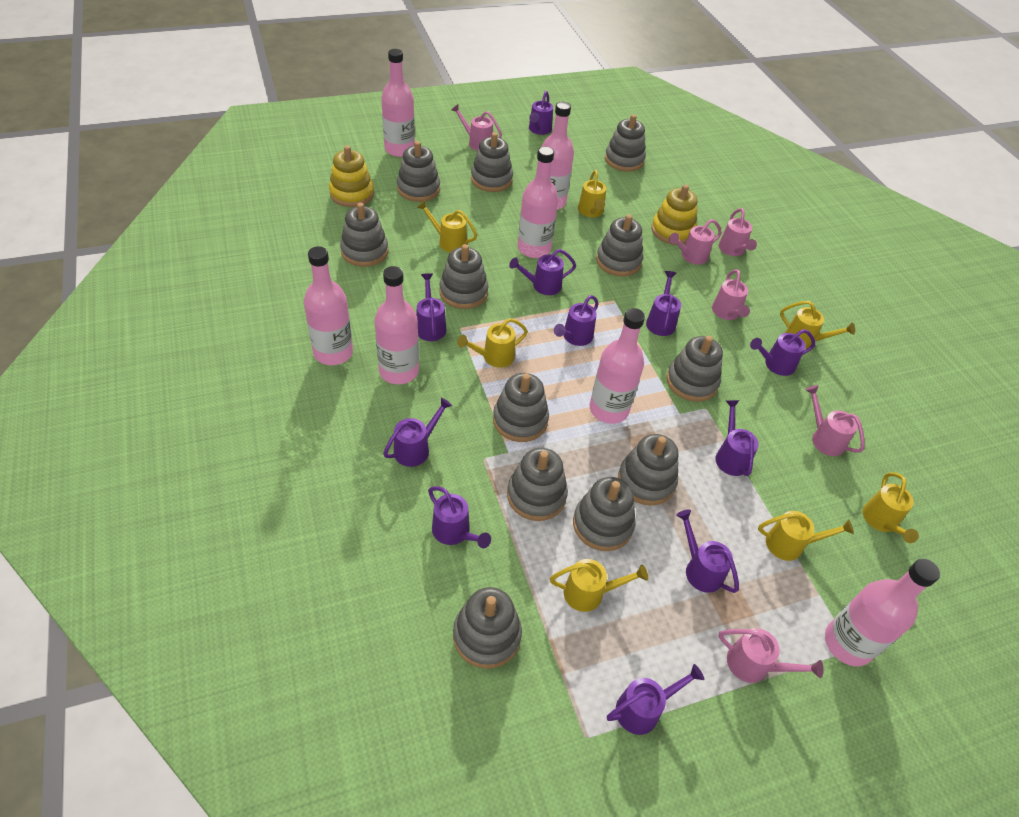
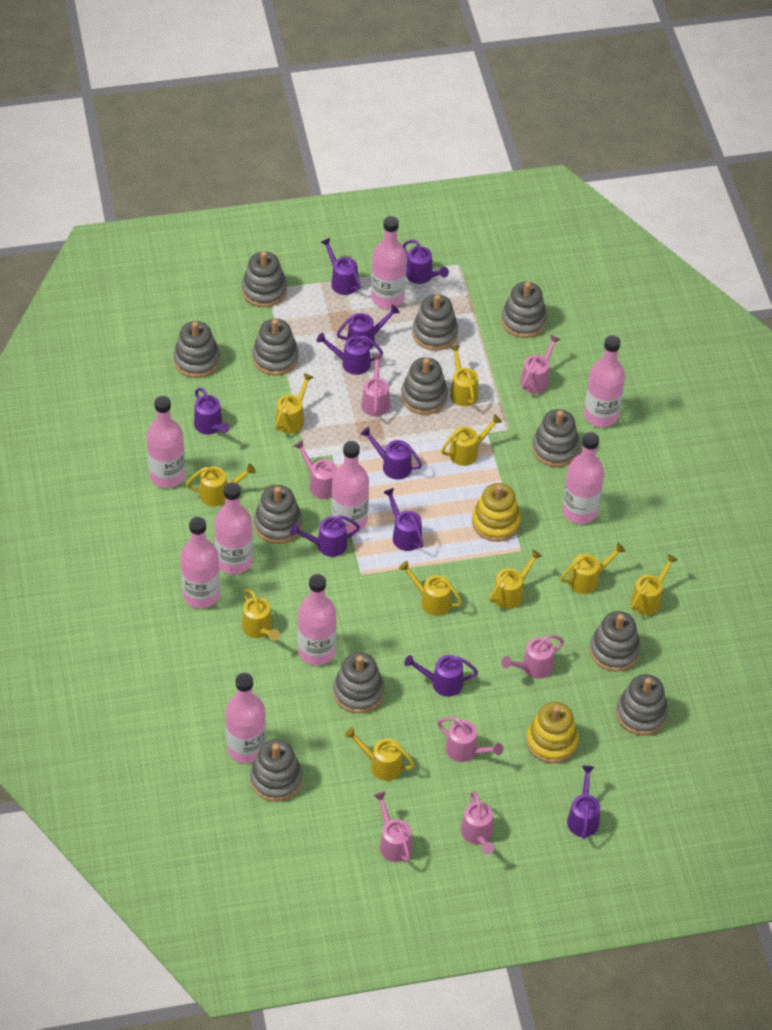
pink bottle: [304,246,353,365] [374,266,419,384] [381,49,415,157] [518,146,558,258] [542,102,574,210] [589,308,645,424] [825,559,940,666] = 7 -> [147,396,185,488] [180,517,220,609] [214,482,253,574] [226,673,266,764] [298,574,336,665] [331,441,369,533] [371,216,407,308] [562,432,604,524] [584,335,625,427] = 9
pink watering can: [451,104,502,151] [669,219,722,265] [712,269,750,320] [718,628,824,683] [719,208,757,256] [805,385,865,456] = 6 -> [294,440,337,499] [361,354,390,417] [374,791,412,862] [437,717,503,762] [461,791,495,854] [502,635,564,679] [521,335,560,394] = 7
purple watering can: [383,397,452,467] [416,273,446,341] [428,486,491,548] [509,249,576,295] [529,91,553,135] [554,295,599,346] [607,664,704,735] [646,271,681,336] [676,510,739,593] [715,400,759,476] [750,329,815,376] = 11 -> [194,388,230,435] [290,515,360,557] [316,333,383,375] [321,238,360,295] [337,305,400,349] [361,427,422,480] [383,488,423,551] [402,240,449,284] [404,655,478,697] [567,766,600,839] = 10
yellow watering can: [417,201,477,252] [457,318,528,368] [550,559,648,612] [578,170,606,217] [758,511,854,561] [780,301,855,349] [863,472,919,543] = 7 -> [186,463,256,506] [242,589,280,641] [275,373,314,434] [345,727,415,781] [399,561,462,616] [441,414,502,466] [450,345,478,407] [489,550,542,609] [561,543,626,594] [631,554,678,615] = 10

